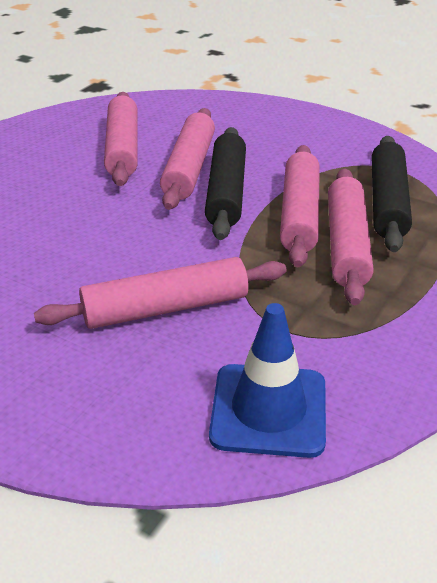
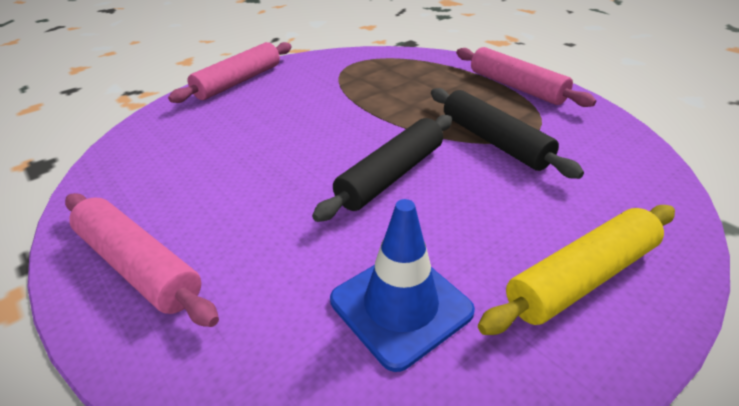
pink rolling pin: [34,257,286,329] [104,92,138,186] [160,108,215,210] [280,145,320,267] [328,168,373,305] = 5 -> [65,193,219,327] [168,42,292,103] [456,47,596,107] = 3
yellow rolling pin: none = 0 -> [478,205,675,335] = 1

